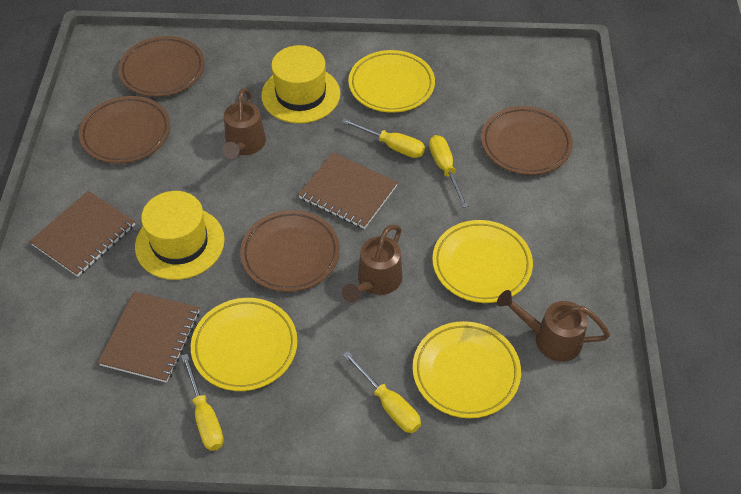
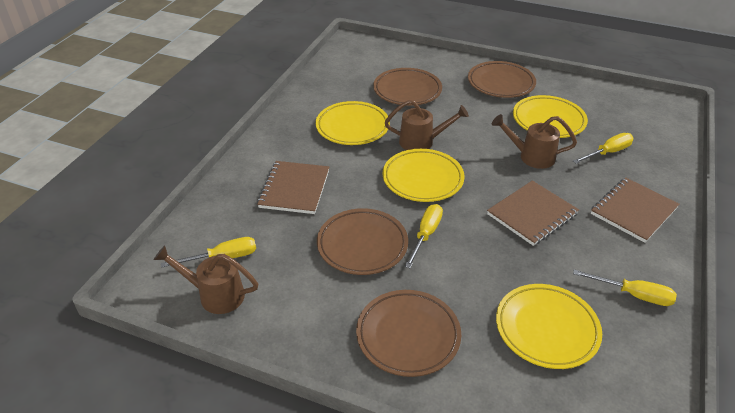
yellow hat: [135,191,225,280] [261,45,340,124] = 2 -> none = 0

